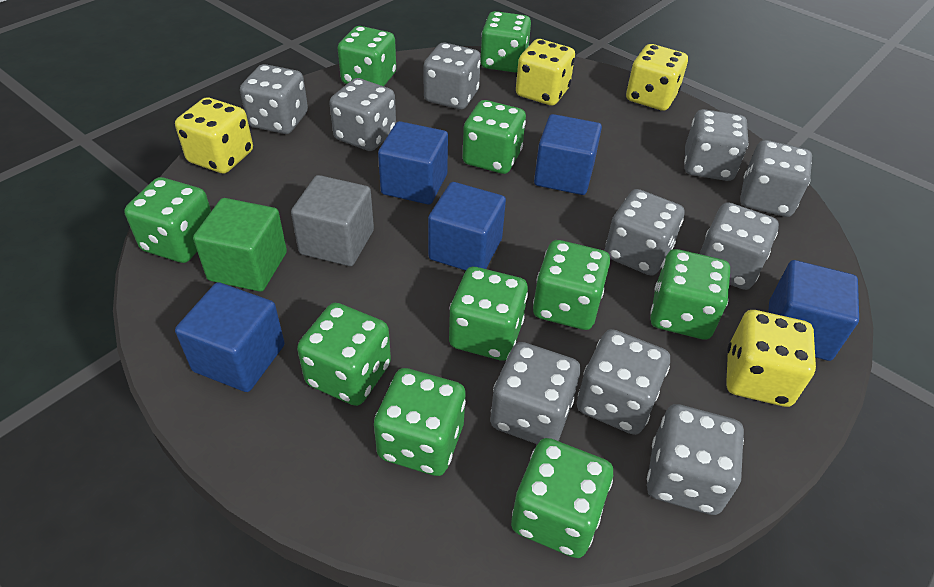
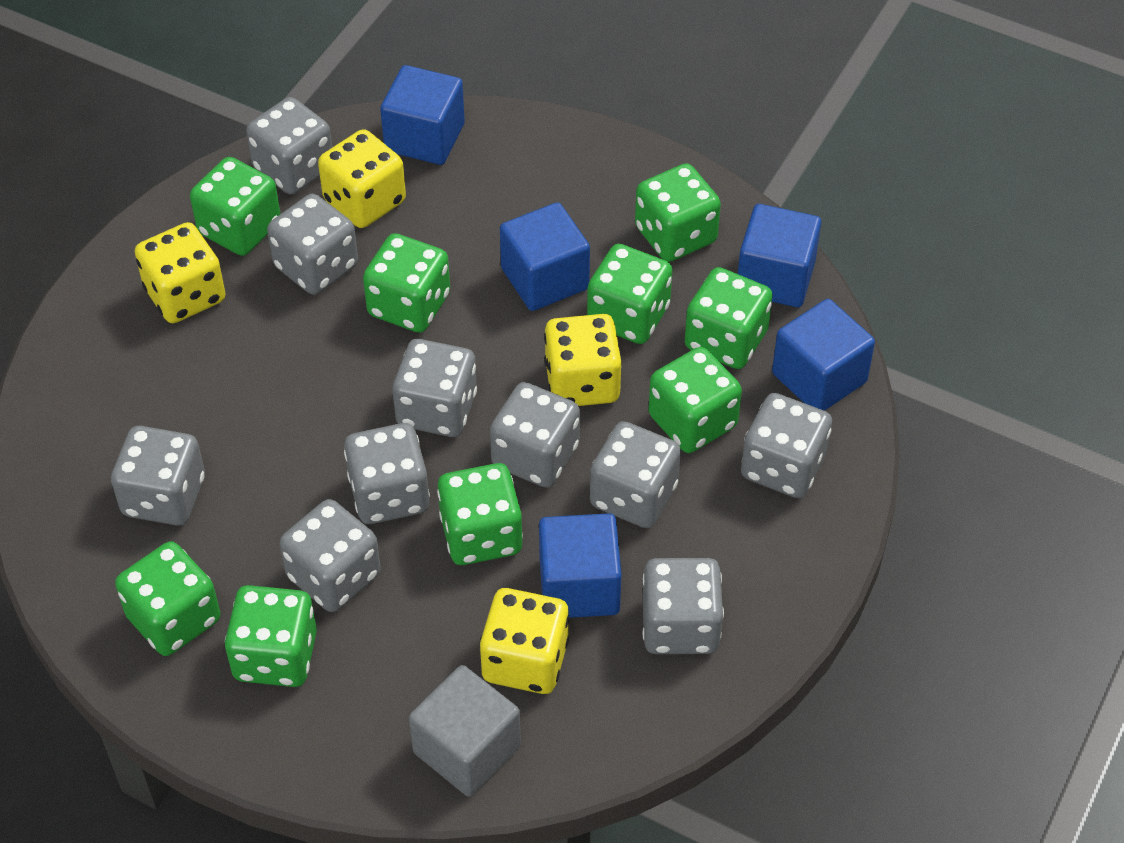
green cube: [193,198,287,292] = 1 -> none = 0
green dice: [124,177,211,263] [297,303,391,406] [338,26,396,86] [374,368,466,476] [449,267,528,361] [463,100,526,174] [480,11,531,73] [511,438,613,558] [533,240,610,330] [650,249,730,339] = 10 -> [115,541,220,656] [190,157,281,256] [225,585,317,687] [363,233,450,333] [437,463,523,565] [587,244,672,344] [635,163,721,262] [648,347,742,453] [685,267,773,369] = 9

